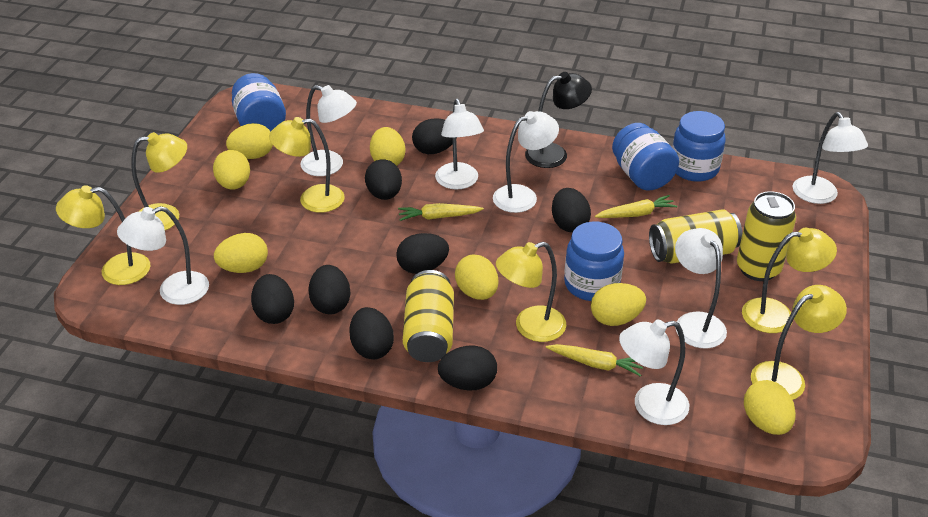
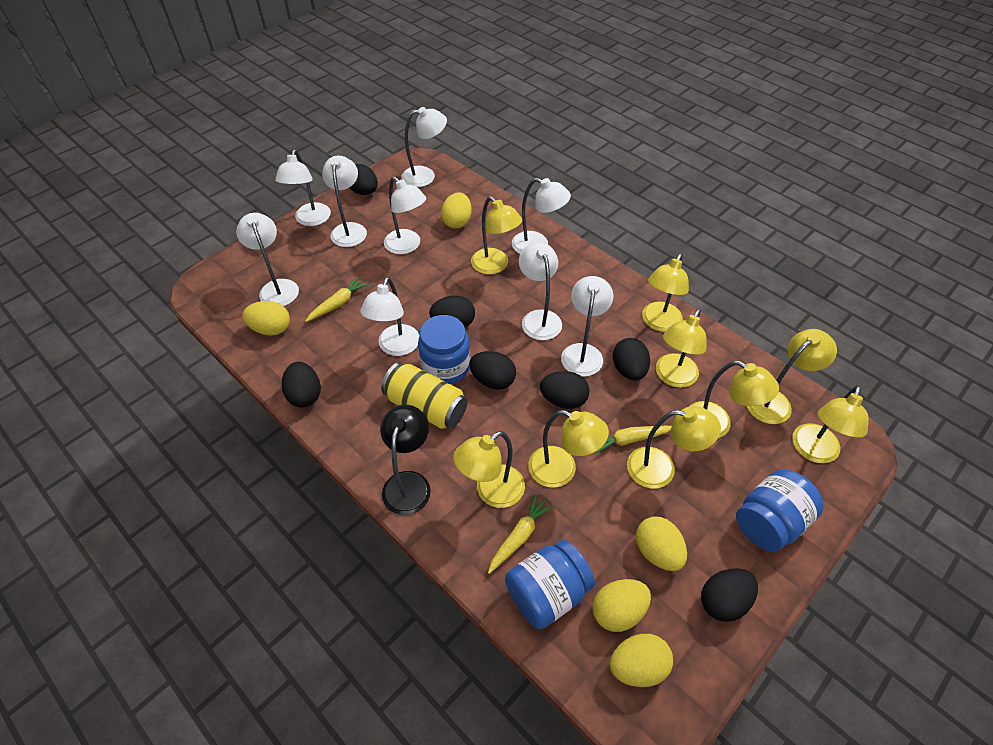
black egg: [251,274,294,324] [308,265,351,315] [349,307,394,359] [365,159,402,200] [396,233,449,274] [412,118,457,154] [438,346,497,391] [552,188,591,232] = 8 -> [282,362,321,408] [349,164,378,195] [429,296,475,328] [469,351,516,390] [540,371,590,409] [613,338,650,381] [701,568,758,622] = 7
blue jar: [232,73,286,131] [564,222,624,301] [612,123,679,191] [672,111,726,182] = 4 -> [418,315,470,384] [505,540,595,629] [736,469,824,552] = 3
white lamp: [117,206,209,305] [300,85,357,176] [435,99,484,190] [493,111,559,213] [619,320,689,425] [675,228,727,348] [793,112,868,204] = 7 -> [236,213,299,306] [275,150,331,226] [322,156,367,247] [360,277,420,356] [384,177,426,254] [402,107,447,187] [512,178,571,254] [519,243,562,340] [561,276,613,376] = 9
yellow can: [403,270,454,362] [649,209,742,264] [737,191,796,281] = 3 -> [381,362,468,429] = 1
yellow egg: [213,150,250,190] [214,233,268,273] [226,123,273,159] [370,127,405,166] [455,255,498,300] [591,283,646,326] [744,380,796,435] = 7 -> [242,301,290,336] [441,193,472,228] [592,579,651,632] [610,634,673,687] [636,516,687,571] = 5
yellow lamp: [56,185,151,285] [131,132,187,230] [269,117,345,213] [496,242,566,342] [742,228,837,333] [751,285,847,400] = 6 -> [453,431,525,508] [471,196,522,274] [528,410,609,488] [627,406,721,488] [642,253,689,332] [656,309,707,388] [689,361,779,438] [747,329,837,424] [792,386,869,463] = 9

